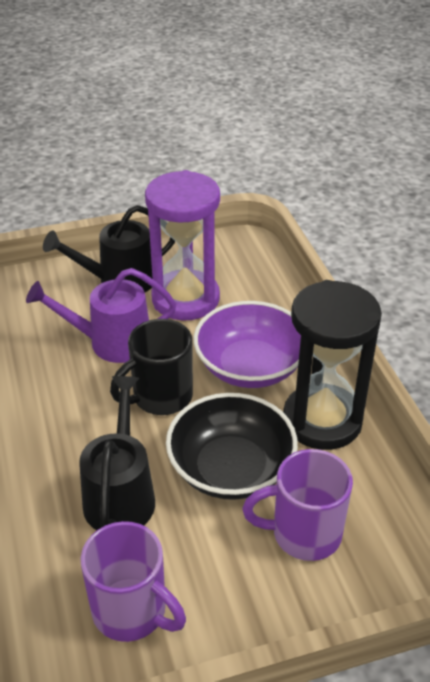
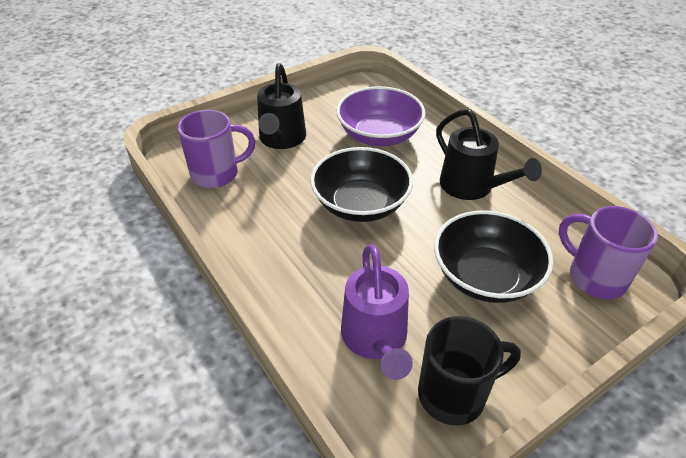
black bowl: [166,393,298,500] = 1 -> [310,147,413,222] [434,210,553,303] = 2
black hourglass: [283,280,382,450] = 1 -> none = 0
purple hourglass: [145,170,220,321] = 1 -> none = 0

